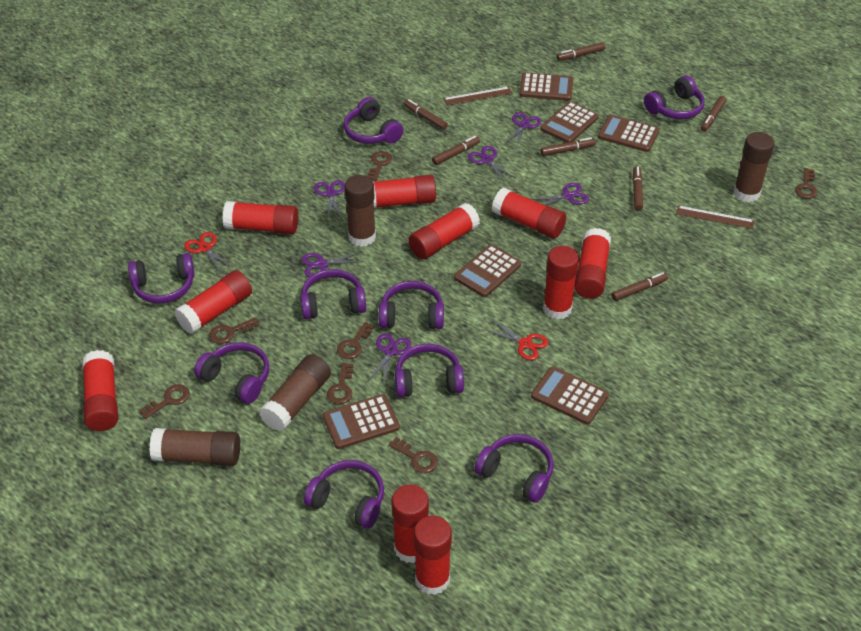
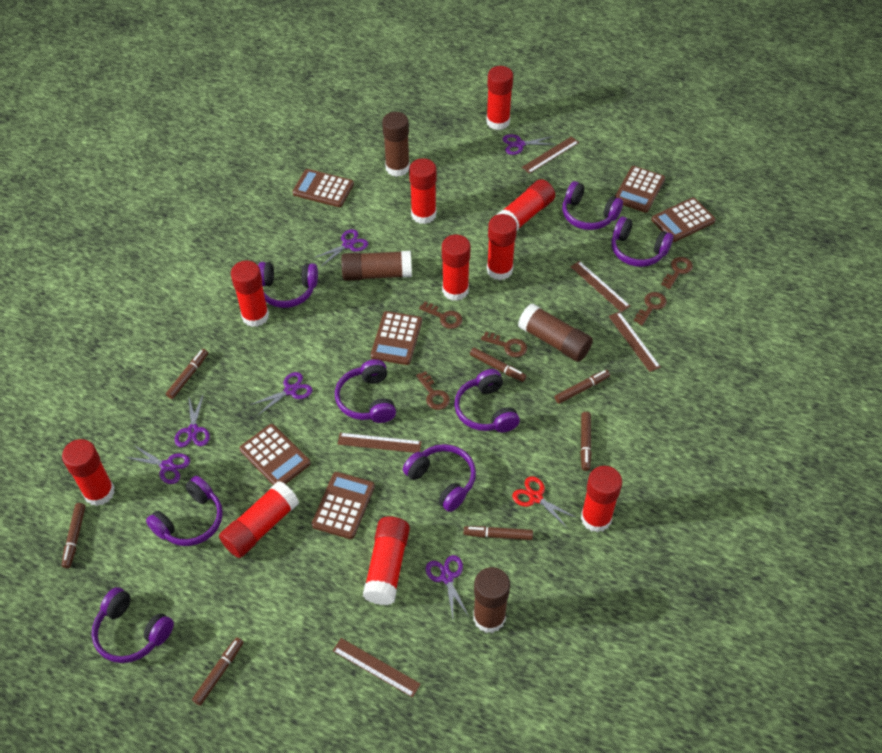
brown key: [139,384,190,419] [209,317,259,344] [327,363,353,404] [337,322,374,359] [368,151,392,181] [388,437,438,473] [795,168,817,199] = 7 -> [416,371,450,410] [419,302,463,329] [481,332,527,357] [634,292,667,325] [661,257,693,289] = 5
brown ruler: [443,87,512,105] [676,205,754,229] = 2 -> [333,638,421,698] [338,433,422,453] [522,136,579,174] [570,261,630,312] [609,312,661,372] = 5
purple headphones: [128,253,194,304] [194,342,269,404] [300,269,366,319] [304,460,384,529] [344,97,404,144] [379,281,444,329] [395,344,464,397] [474,434,554,503] [644,75,705,119] = 9 -> [92,587,174,663] [146,476,223,546] [258,262,318,308] [335,359,396,423] [403,444,476,512] [454,369,520,433] [562,181,623,230] [611,216,673,267] = 8
red scissors: [184,232,232,272] [484,319,549,360] = 2 -> [512,476,577,528] = 1

